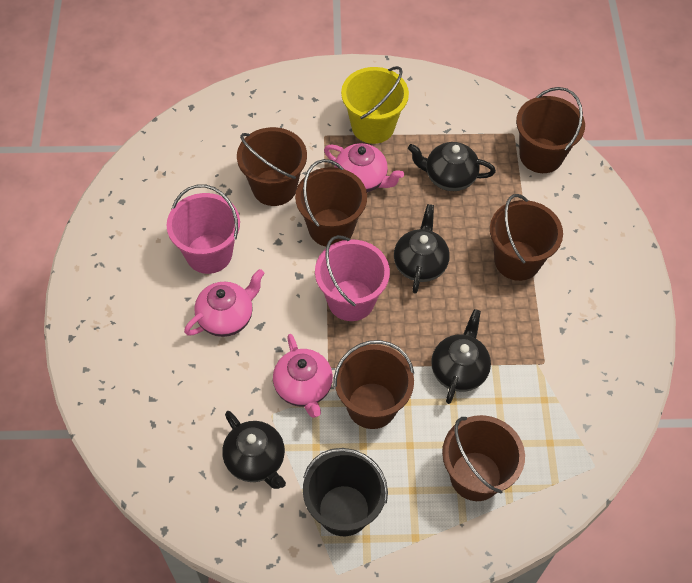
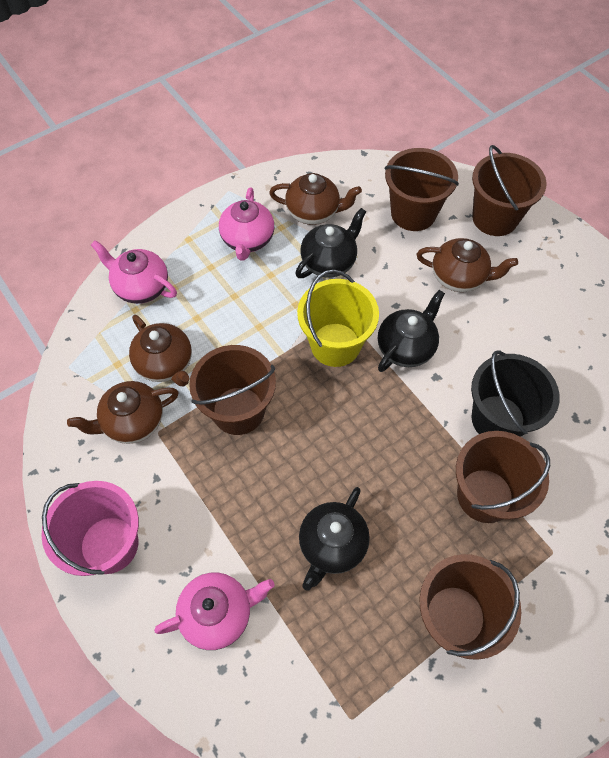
black teapot: [222,411,286,489] [394,204,450,294] [408,142,496,191] [431,309,491,404] = 4 -> [295,208,366,278] [299,487,370,591] [378,290,445,372] = 3
brown bucket: [237,127,307,206] [295,159,367,246] [334,340,414,429] [442,415,525,501] [490,194,563,281] [516,87,585,173] = 6 -> [189,345,276,435] [385,148,459,231] [420,554,521,660] [456,431,550,523] [472,145,547,236] = 5
brown teapot: none = 0 -> [67,381,179,444] [129,315,192,386] [269,173,362,225] [416,238,518,292] = 4
pink bucket: [167,184,240,274] [315,235,390,321] = 2 -> [41,481,139,576] = 1

